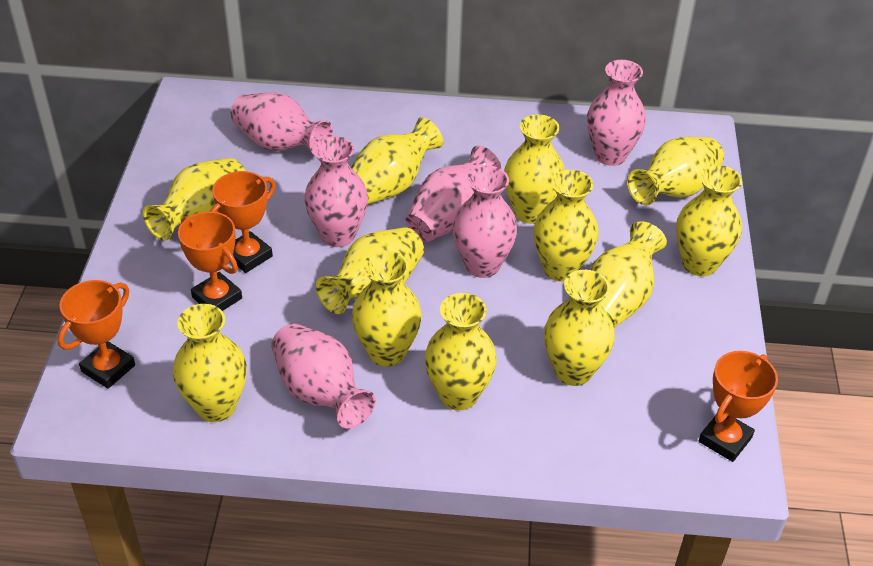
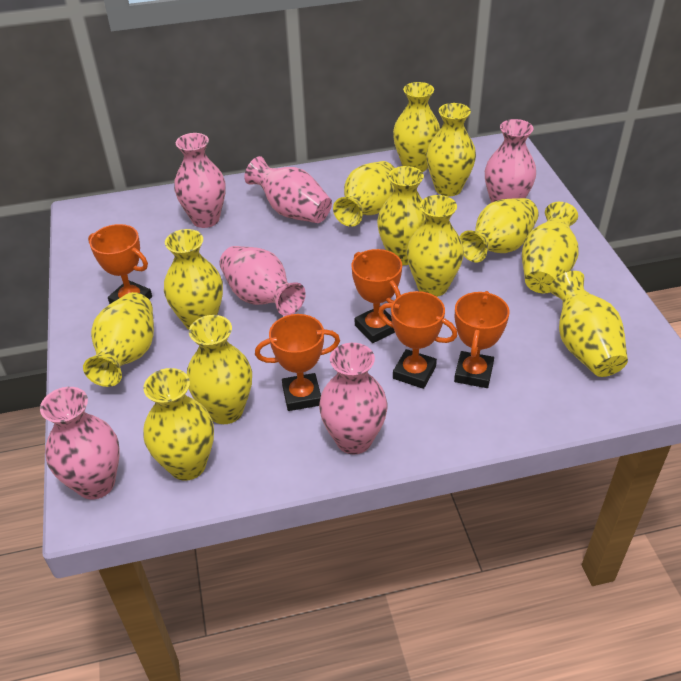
orange trophy: [58,280,135,389] [178,212,242,311] [210,171,276,273] [699,351,778,462] = 4 -> [88,224,152,304] [255,314,340,411] [352,249,402,343] [378,291,457,389] [454,291,509,388] = 5

